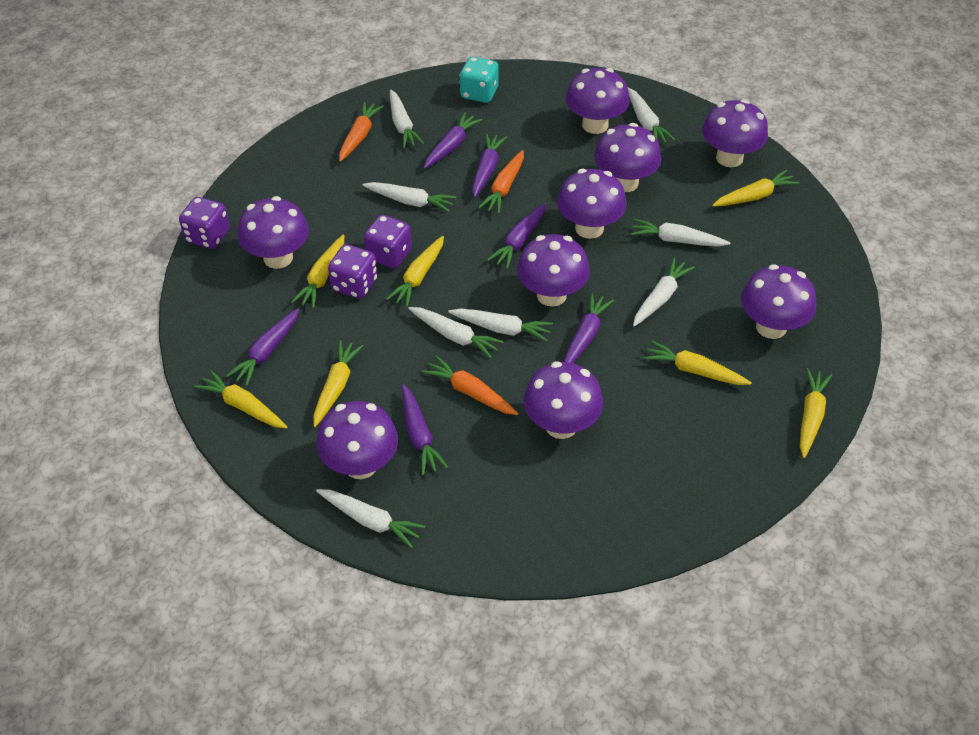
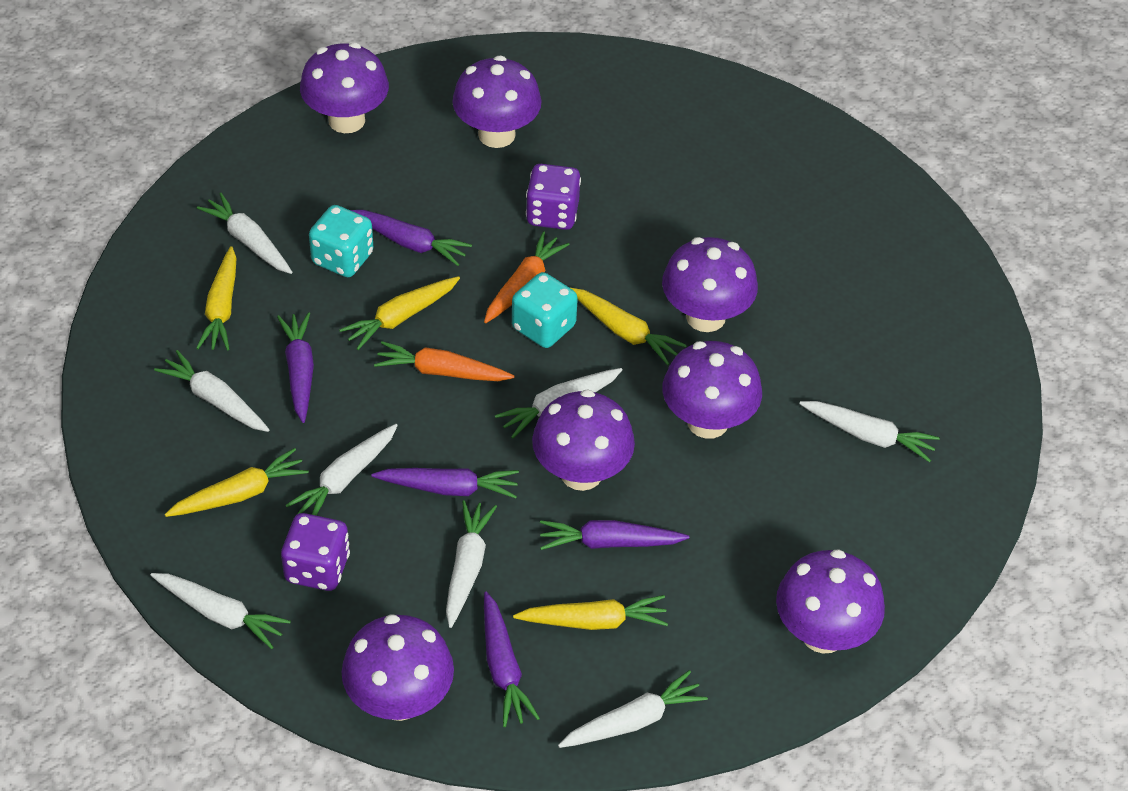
orange carrot: [339,101,384,162] [421,355,519,415] [478,150,524,214] = 3 -> [374,341,515,381] [484,231,570,323] = 2
purple carrot: [226,308,299,386] [402,384,448,475] [424,112,483,169] [472,133,507,198] [487,203,546,269] [564,293,614,363] = 6 -> [277,312,314,423] [351,210,472,266] [372,468,519,499] [484,592,540,727] [540,520,689,550] = 5
purple dice: [179,197,230,249] [328,244,377,299] [364,215,412,269] = 3 -> [281,513,350,591] [526,164,581,230] = 2
purple mushroom: [238,196,309,269] [316,401,398,479] [517,234,590,307] [524,361,603,439] [557,169,627,239] [566,68,630,134] [594,123,661,192] [702,99,768,167] [741,264,816,339] = 9 -> [300,42,389,133] [342,614,454,721] [452,55,542,148] [532,390,635,491] [662,237,758,332] [662,341,762,439] [776,549,885,654] = 7
turquoise dice: [460,57,499,103] = 1 -> [309,205,373,277] [512,272,578,348] = 2
yellow carrot: [194,370,287,429] [292,234,345,308] [313,340,364,427] [386,236,444,307] [644,340,752,385] [712,169,799,207] [800,368,832,458] = 7 -> [165,448,309,517] [196,246,237,350] [339,276,460,350] [513,595,668,630] [569,287,687,365] = 5

